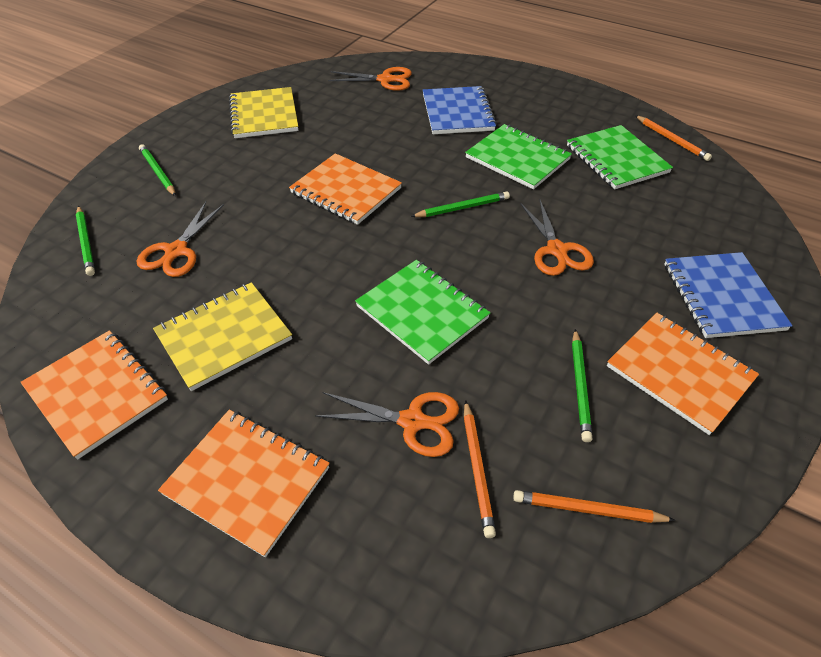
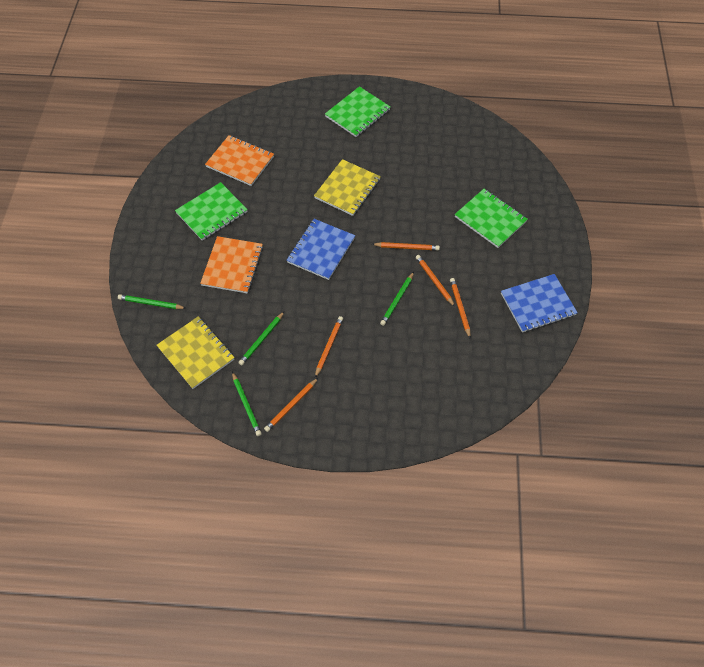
orange notebook: [21,330,168,459] [158,410,330,557] [289,153,402,225] [607,313,759,435] = 4 -> [200,236,263,294] [205,135,274,186] = 2
orange pencil: [464,400,496,538] [513,490,675,523] [635,115,712,161] = 3 -> [264,378,318,432] [315,316,343,378] [372,242,440,250] [416,255,455,307] [450,278,471,338] = 5
orange scissors: [137,202,224,277] [315,392,459,457] [328,67,412,91] [520,200,594,276] = 4 -> none = 0

